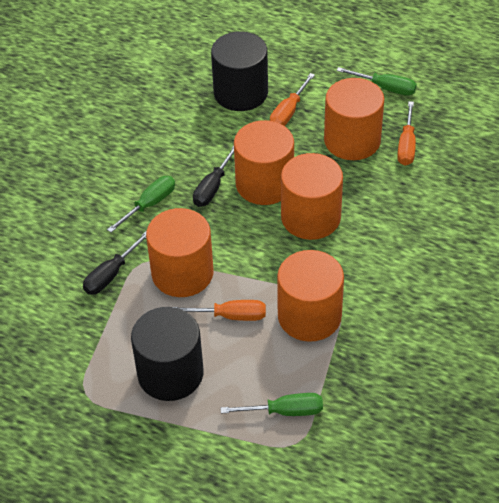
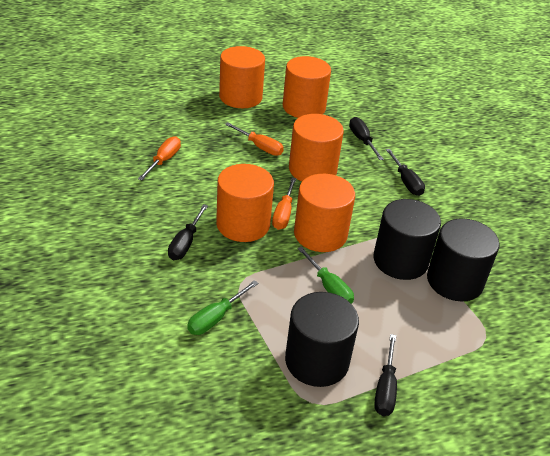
black cylinder: [131,307,203,401] [211,31,268,111] = 2 -> [285,292,359,387] [373,199,441,280] [427,218,500,302] = 3
black screwdriver: [83,232,146,295] [193,146,234,207] = 2 -> [168,204,208,260] [349,117,384,160] [374,334,397,416] [386,149,425,196] = 4
green screwdriver: [107,176,175,232] [221,393,323,416] [337,67,417,96] = 3 -> [187,280,258,335] [297,246,354,304] = 2

